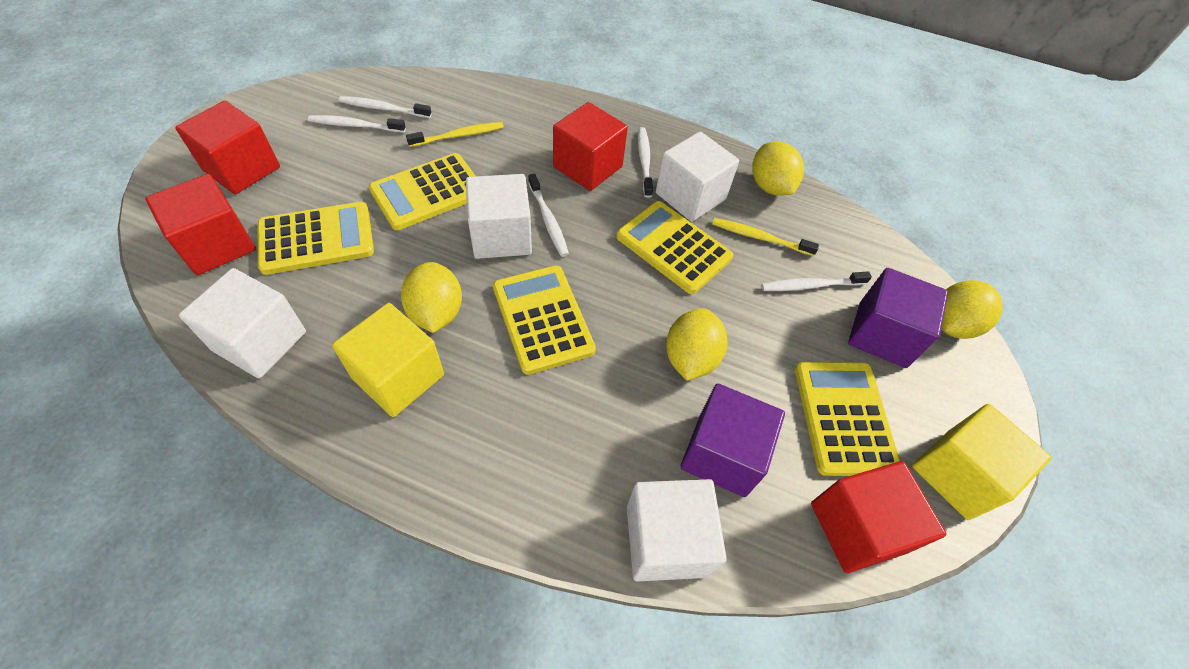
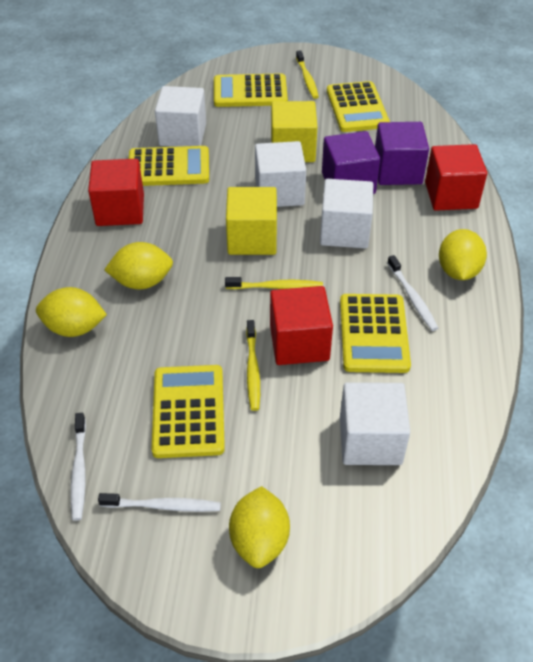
red cube: [145,174,256,275] [175,101,280,194] [553,102,628,191] [811,461,946,573] = 4 -> [88,159,144,226] [270,286,333,365] [425,144,487,211] = 3
white toothbrush: [308,115,406,133] [339,96,432,118] [528,174,569,257] [638,127,653,198] [761,271,872,291] = 5 -> [71,413,86,521] [98,493,221,512] [387,255,438,331] = 3
yellow toothbrush: [406,122,504,147] [712,218,819,256] = 2 -> [225,277,323,289] [246,320,260,411] [296,50,319,99] = 3

